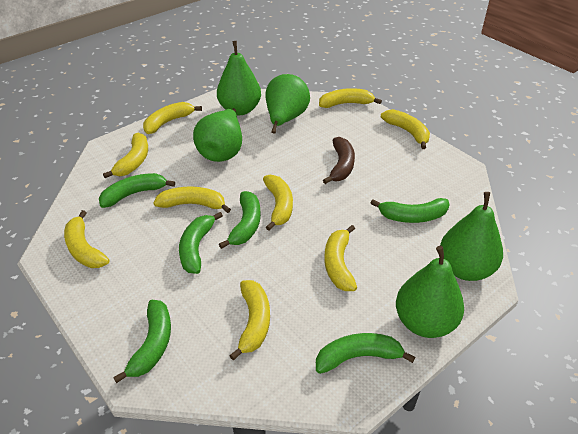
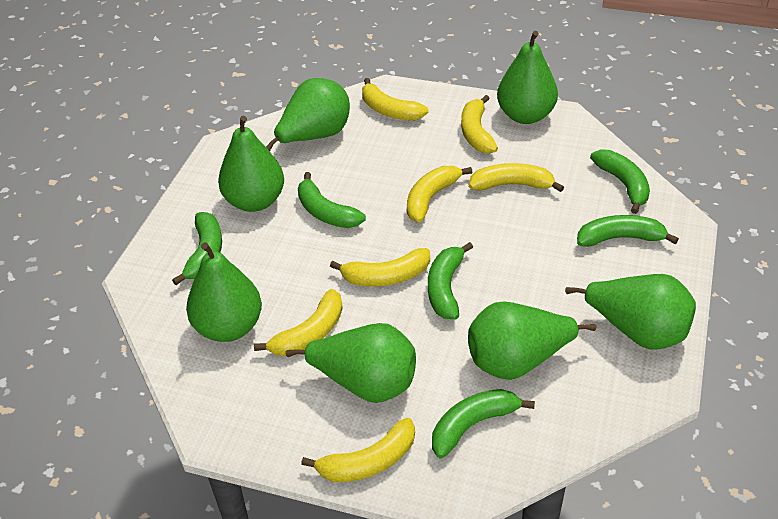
brown banana: [323,137,355,184] = 1 -> none = 0
green pear: [193,108,242,162] [217,41,261,115] [265,74,310,133] [396,246,464,338] [440,192,503,281] = 5 -> [186,242,262,342] [218,116,284,212] [266,78,350,151] [285,323,416,403] [468,302,596,380] [497,31,558,124] [565,274,696,350] = 7
yellow banana: [64,210,110,268] [103,133,148,178] [143,102,202,134] [153,187,231,213] [229,280,270,360] [263,175,293,231] [319,88,382,108] [324,225,357,291] [381,109,430,149] = 9 -> [254,289,343,356] [301,418,415,482] [330,248,430,287] [362,78,429,121] [407,166,472,223] [461,95,498,154] [469,163,564,192] = 7

